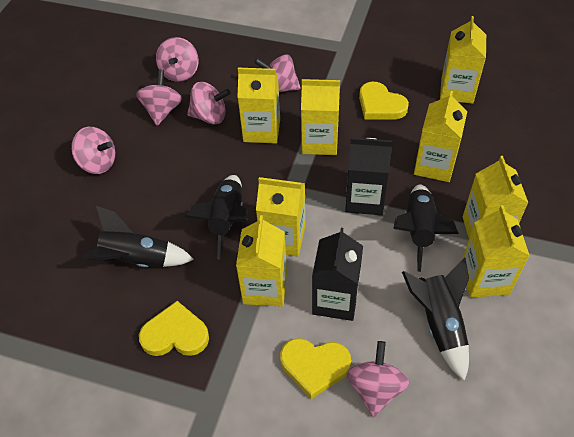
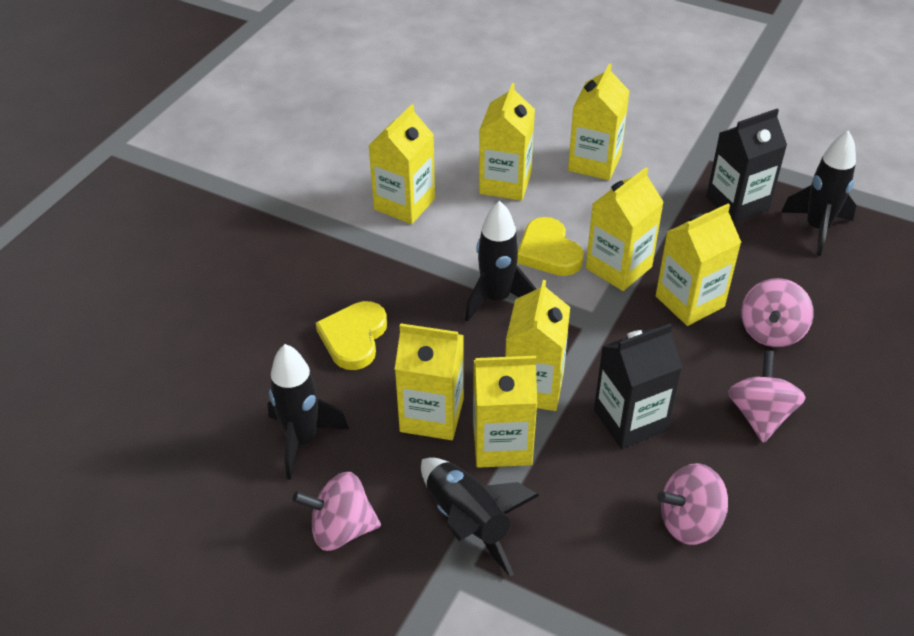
pink spinning top: [71,127,115,174] [136,69,182,126] [156,37,199,82] [187,82,230,125] [254,54,301,92] [347,341,409,418] = 6 -> [292,472,381,551] [657,463,728,545] [728,350,806,443] [741,278,814,347] = 4
yellow heart: [139,301,209,356] [280,338,351,399] [359,82,409,120] = 3 -> [316,301,387,370] [517,217,584,276] = 2

